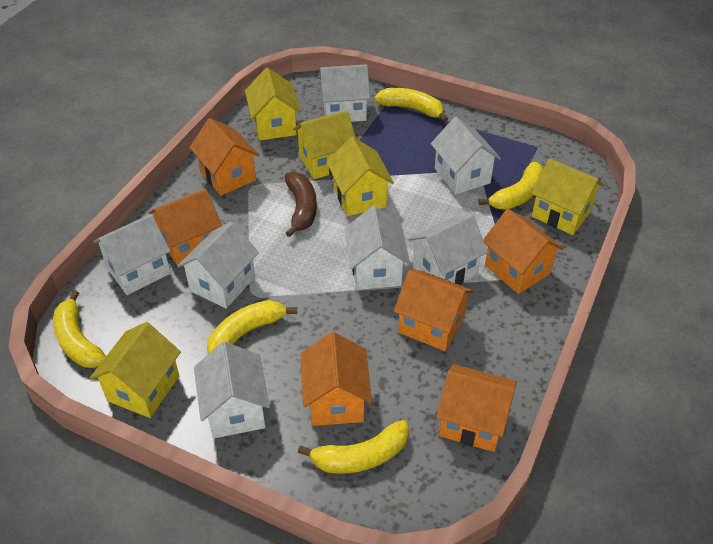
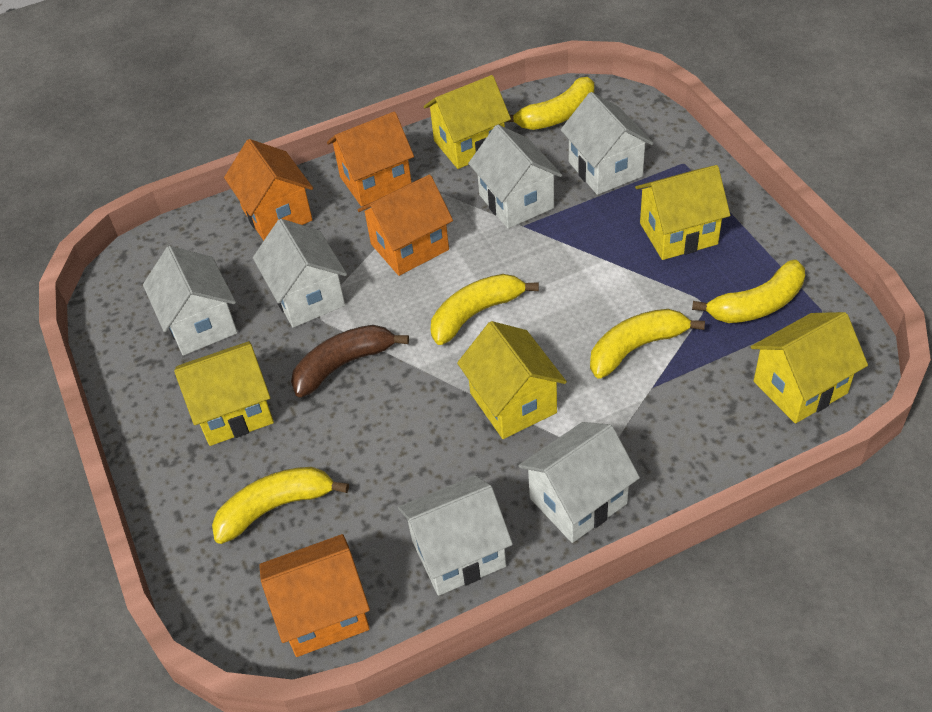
orange house: [149,189,222,265] [189,118,259,196] [301,332,372,426] [394,270,473,351] [436,364,517,452] [483,209,564,294] = 6 -> [224,139,313,241] [259,534,370,657] [327,112,414,207] [358,174,453,276] = 4
white house: [93,214,171,295] [177,222,259,309] [194,342,270,438] [319,64,370,122] [345,206,410,290] [408,214,488,285] [431,117,501,195] = 7 -> [143,246,238,356] [253,219,347,328] [398,475,513,596] [468,125,562,228] [518,422,640,543] [560,92,654,195] = 6

